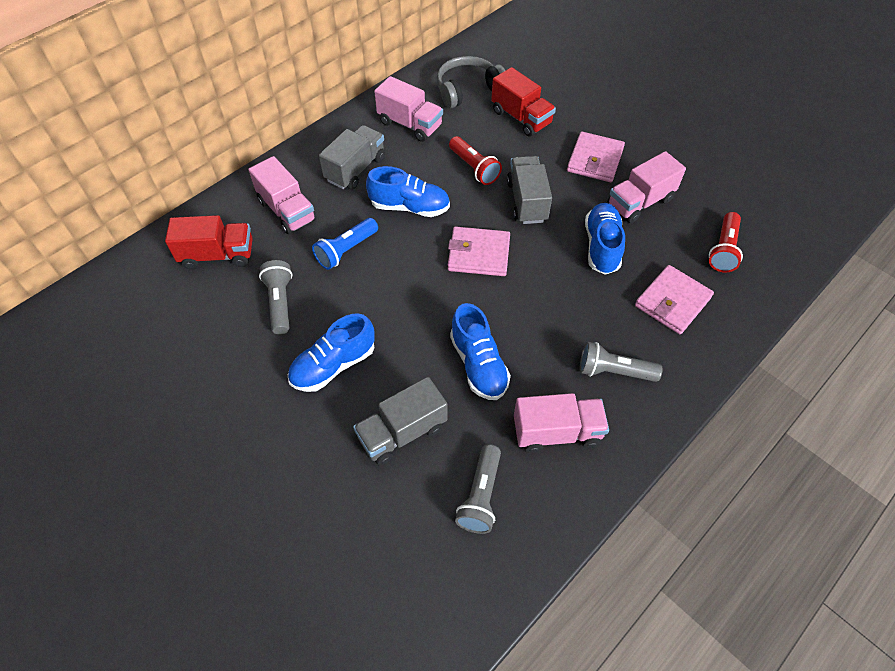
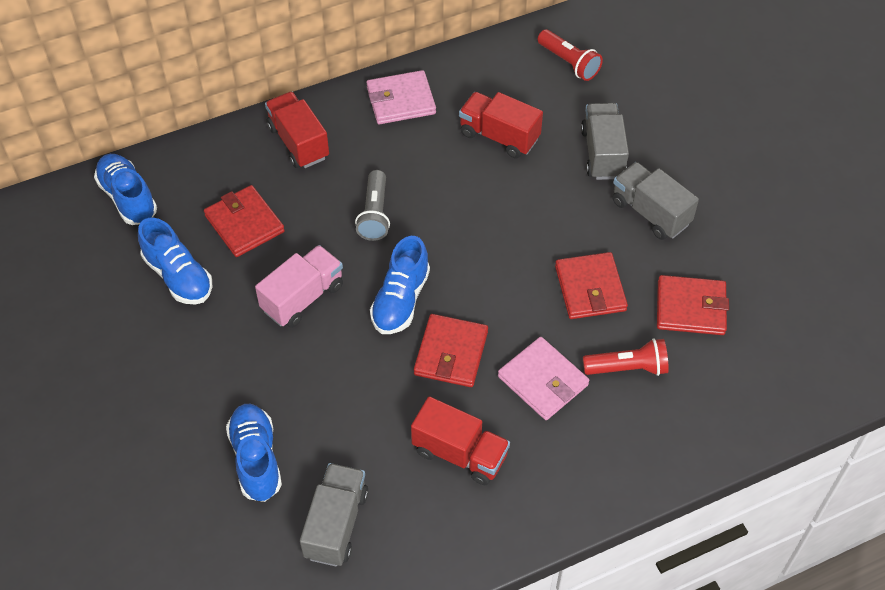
blue flashlight: [312,218,378,270] = 1 -> none = 0
grey flashlight: [259,260,292,334] [455,444,501,534] [580,342,662,382] = 3 -> [355,170,390,241] = 1
grey headphones: [437,56,505,108] = 1 -> none = 0
pink truck: [248,156,317,234] [374,76,443,142] [514,393,609,453] [608,151,686,223] = 4 -> [255,245,343,328] = 1
pink wallet: [448,226,510,276] [567,131,625,182] [635,265,714,334] = 3 -> [366,70,436,124] [498,337,589,420] = 2
red truck: [165,215,253,270] [491,67,556,136] = 2 -> [265,92,329,168] [411,396,510,485] [459,92,543,158] = 3
red wallet: none = 0 -> [204,185,285,257] [414,314,488,387] [555,252,628,319] [657,275,729,335] = 4

